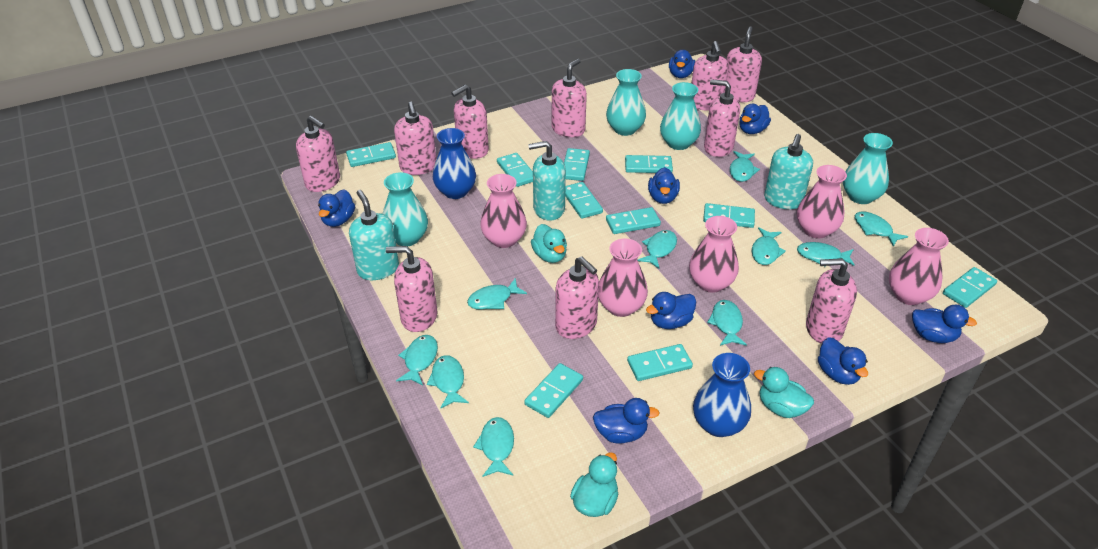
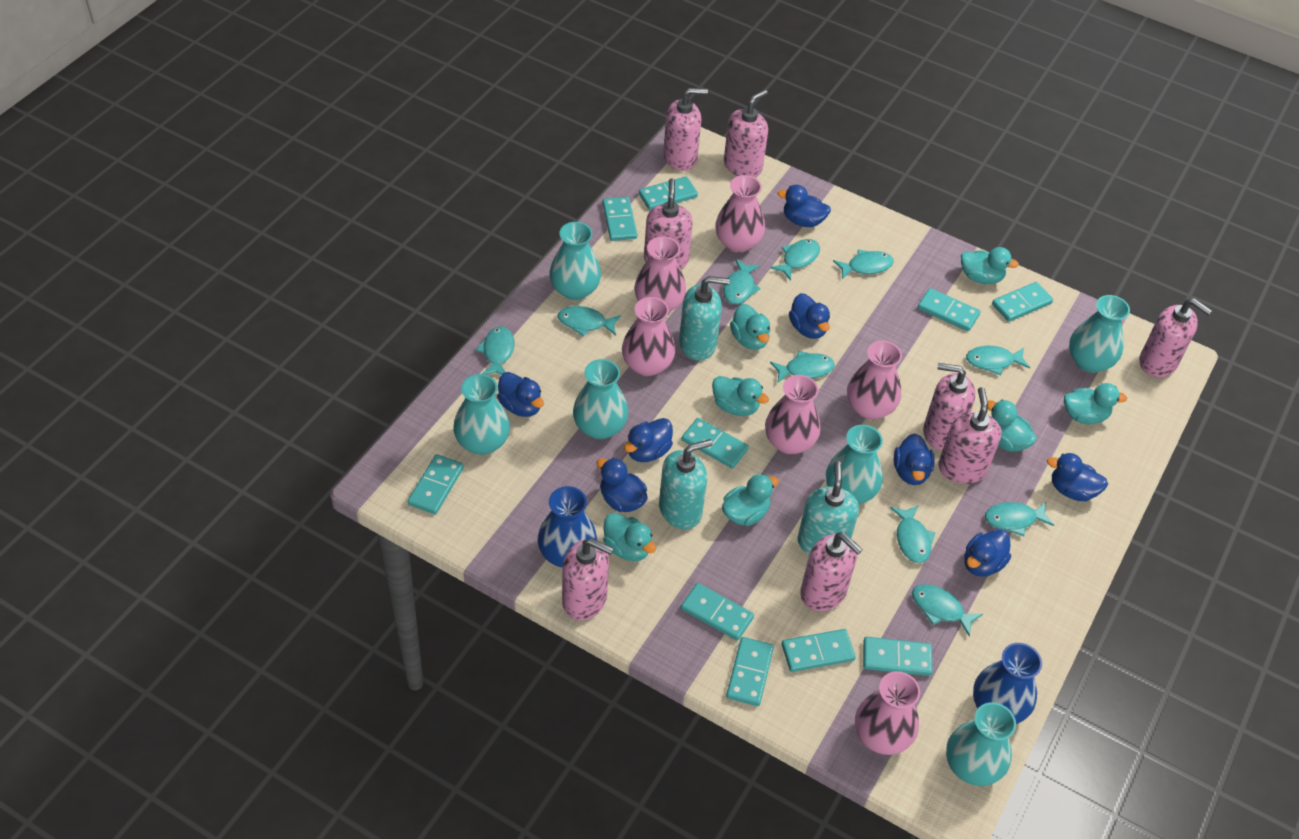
pink soap dispenser: [296,116,340,192] [386,246,437,332] [394,102,436,175] [452,84,489,159] [552,59,587,137] [555,256,599,339] [691,41,729,110] [704,79,740,157] [726,26,762,102] [806,258,857,344] = 10 -> [562,538,614,621] [644,178,693,269] [663,88,708,171] [724,89,768,177] [800,533,863,612] [923,363,975,450] [938,387,1002,484] [1140,298,1212,378] = 8
pink vase: [480,174,527,248] [598,239,648,317] [689,216,739,293] [797,165,847,238] [889,228,949,305] = 5 -> [622,297,675,376] [634,236,686,312] [715,175,765,253] [765,375,820,454] [847,341,902,420] [855,671,920,755] = 6
turquoise duck: [531,224,567,263] [570,452,618,517] [754,367,814,418] = 3 -> [603,513,656,561] [712,376,769,416] [722,474,779,526] [730,304,770,350] [961,247,1019,284] [988,399,1037,452] [1064,383,1127,424] = 7
turquoise vase: [383,172,428,246] [606,69,646,136] [660,82,701,150] [843,133,893,204] = 4 -> [453,374,510,455] [549,222,601,300] [573,359,629,439] [826,425,883,504] [946,702,1016,786] [1069,295,1130,373] = 6

